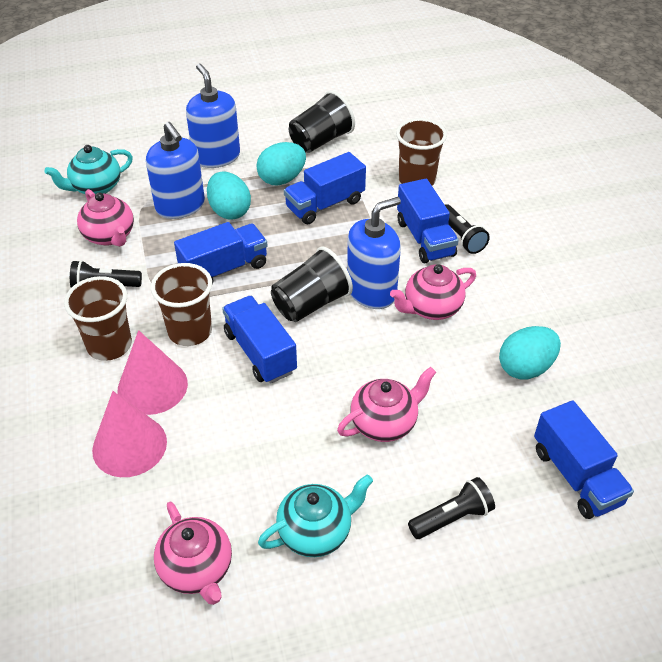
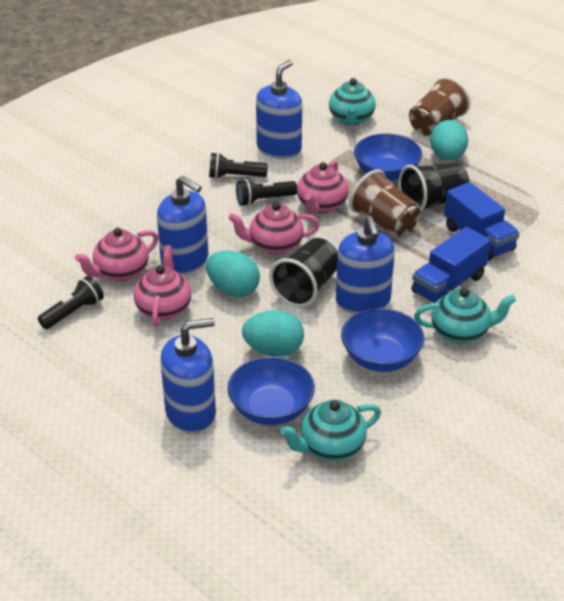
blue bowl: none = 0 -> [228,356,315,425] [341,308,424,372] [354,133,422,181] = 3
blue soap dispenser: [146,122,205,219] [186,64,240,168] [347,197,401,309] = 3 -> [157,176,208,275] [161,318,216,433] [256,60,302,159] [336,216,395,314] = 4
blue truck: [174,222,268,284] [222,296,297,384] [284,152,366,224] [397,179,459,263] [534,401,634,519] = 5 -> [411,227,491,303] [444,182,520,261] = 2
brown cup: [64,276,132,361] [151,263,212,346] [396,118,447,186] = 3 -> [349,169,420,237] [409,77,470,136] = 2
pink cone: [92,391,167,477] [117,330,188,415] = 2 -> none = 0
turquoise teapot: [44,145,133,195] [258,474,373,557] = 2 -> [281,400,381,461] [329,78,376,126] [414,288,516,344] = 3

